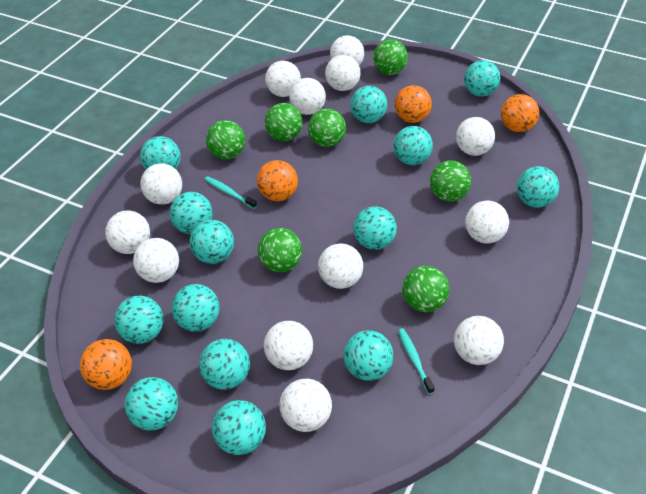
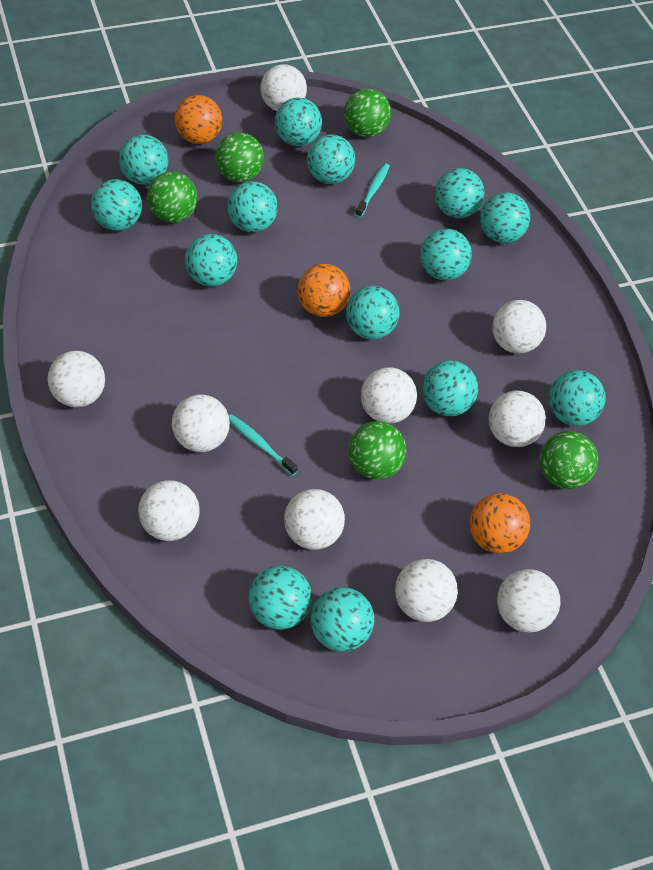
green ball: [206,120,245,159] [258,228,302,272] [265,103,303,141] [308,109,346,147] [373,40,408,75] [402,266,449,312] [430,161,471,202] = 7 -> [147,171,197,223] [215,132,264,182] [344,89,391,137] [348,421,407,479] [539,431,598,489] = 5
orange ball: [80,339,132,390] [257,160,298,201] [395,85,432,123] [501,94,539,132] = 4 -> [175,95,222,144] [298,264,350,317] [470,493,530,554] = 3
white ball: [105,210,150,254] [133,238,179,283] [141,163,182,205] [264,321,313,370] [265,61,301,97] [279,379,332,432] [289,78,326,115] [318,243,363,289] [325,55,361,91] [330,35,364,65] [454,316,504,365] [456,117,495,156] [465,200,509,244] = 13 -> [47,351,105,407] [138,480,200,541] [172,395,230,452] [261,65,307,111] [284,489,345,550] [361,367,417,424] [395,559,458,622] [489,391,546,447] [492,300,546,353] [497,569,560,633] = 10

